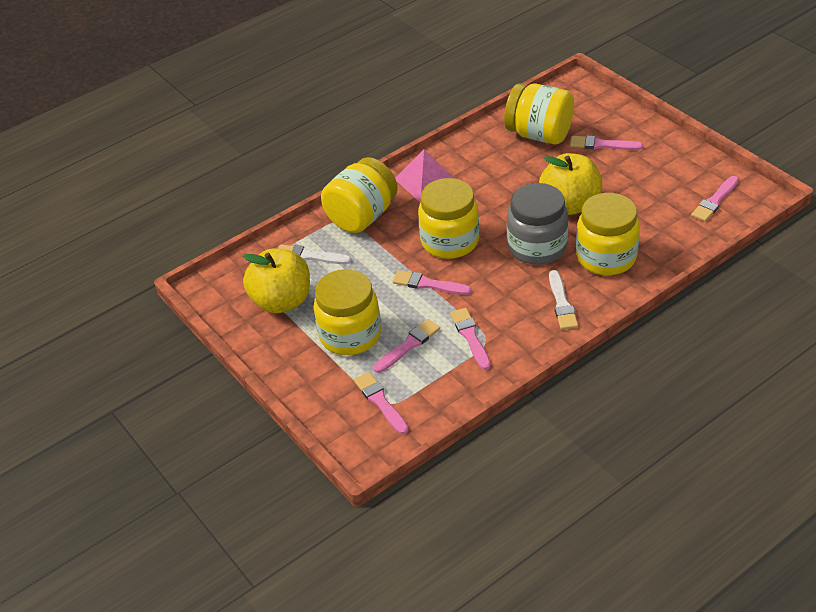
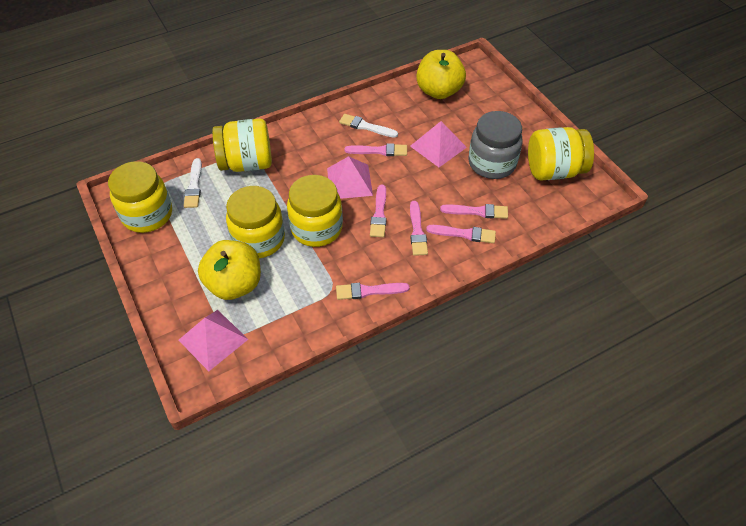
pink pyramid: [395,149,455,202] = 1 -> [178,310,248,371] [327,156,373,199] [410,121,467,167] = 3

